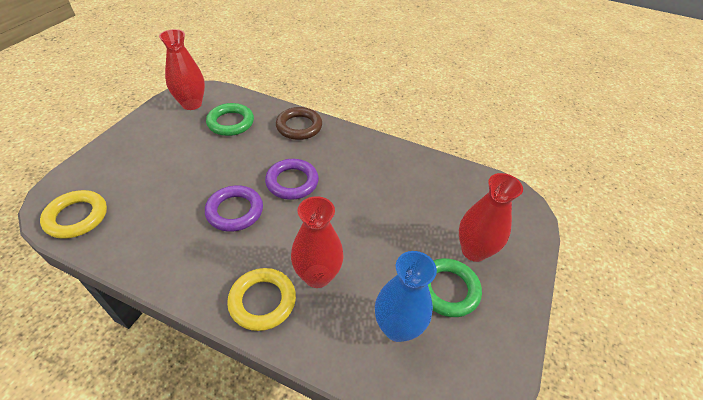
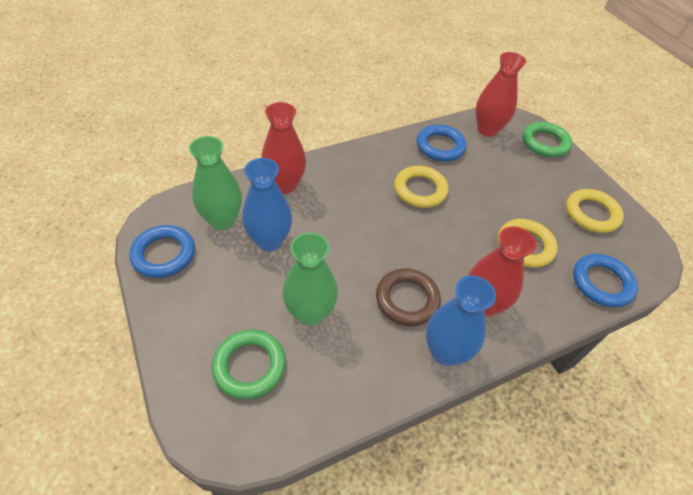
blue ring: none = 0 -> [129,225,195,278] [417,124,466,161] [573,254,638,307] = 3
blue vase: [375,251,437,342] = 1 -> [242,158,292,252] [426,276,496,366] = 2
green vase: none = 0 -> [189,136,242,230] [283,233,338,326] = 2
purple ring: [205,185,263,232] [265,159,319,200] = 2 -> none = 0
yellow ring: [40,190,107,239] [227,268,296,331] = 2 -> [394,166,449,208] [498,219,558,268] [566,189,624,233] = 3

